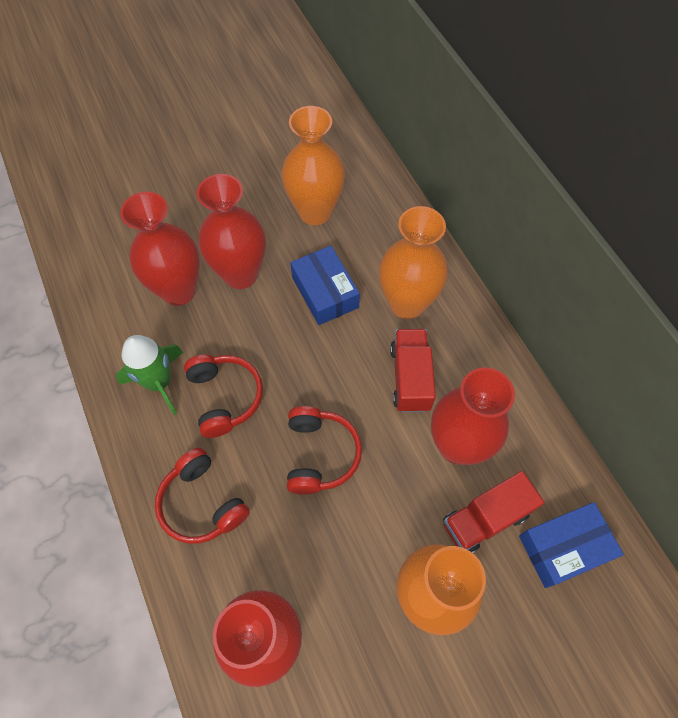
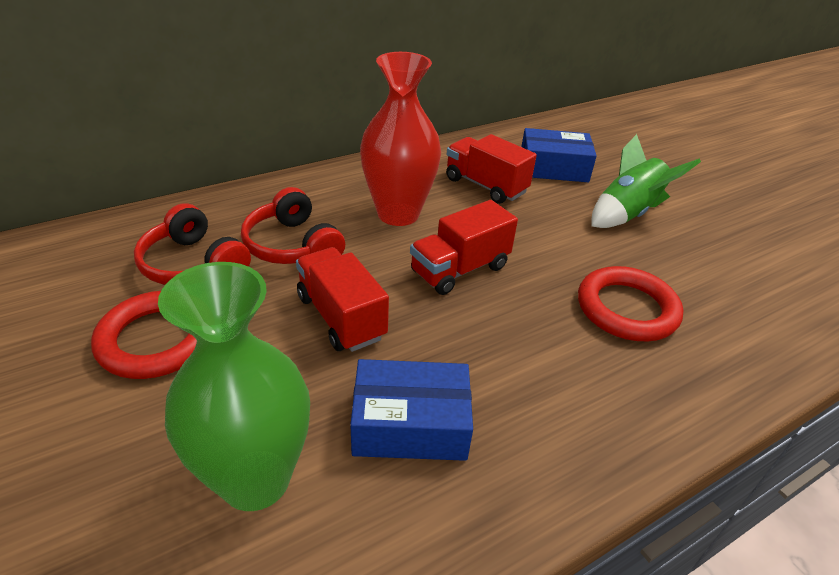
green vase: none = 0 -> [158,262,310,511] = 1
orange vase: [282,106,345,225] [379,206,448,319] [397,544,486,635] = 3 -> none = 0
red headphones: [155,448,250,544] [184,355,263,438] [287,406,362,494] = 3 -> [134,204,251,285] [241,187,345,264] = 2
red ring: none = 0 -> [91,291,197,379] [578,266,683,341] = 2
red truck: [390,329,436,412] [443,471,544,553] = 2 -> [296,247,389,352] [410,200,518,295] [446,134,537,204] = 3
red vase: [120,192,200,306] [197,174,266,289] [213,590,302,687] [431,368,515,465] = 4 -> [360,52,441,226] = 1

